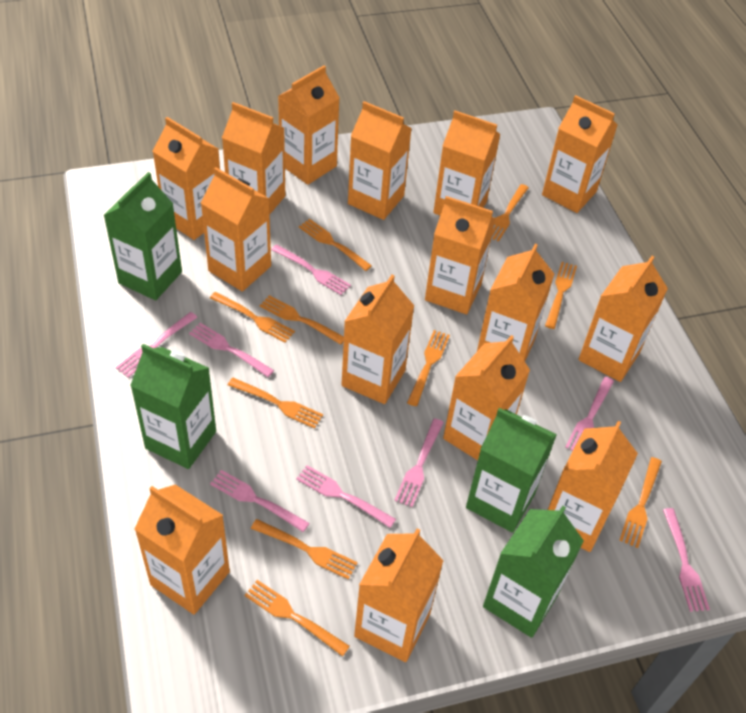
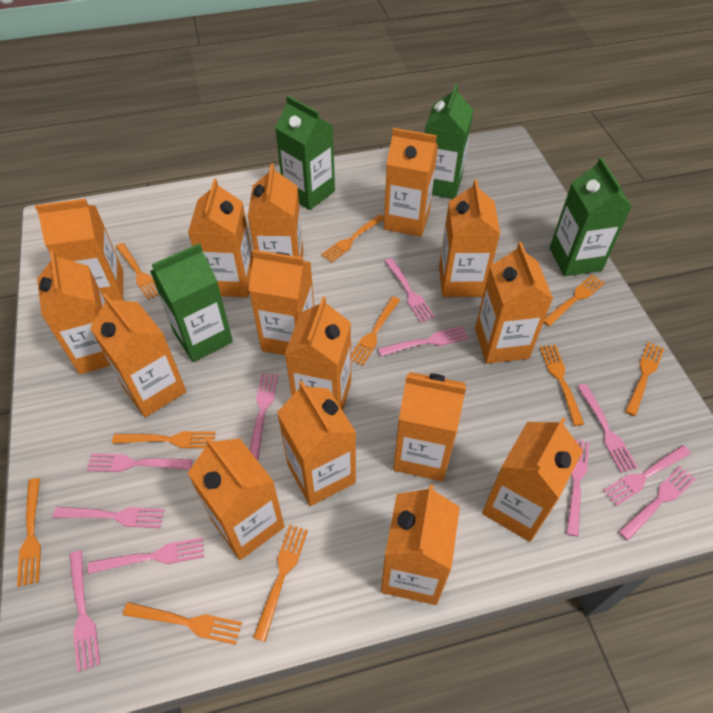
pink fork: [116,312,197,378] [189,323,274,377] [210,470,309,532] [271,244,351,295] [296,465,396,528] [394,418,444,507] [565,377,614,451] [663,508,710,612] = 8 -> [53,507,164,528] [69,550,100,672] [87,454,192,472] [88,538,204,574] [249,373,278,459] [378,326,468,356] [385,258,435,322] [566,439,589,537] [577,384,638,473] [603,445,691,506] [619,466,696,541] = 11

